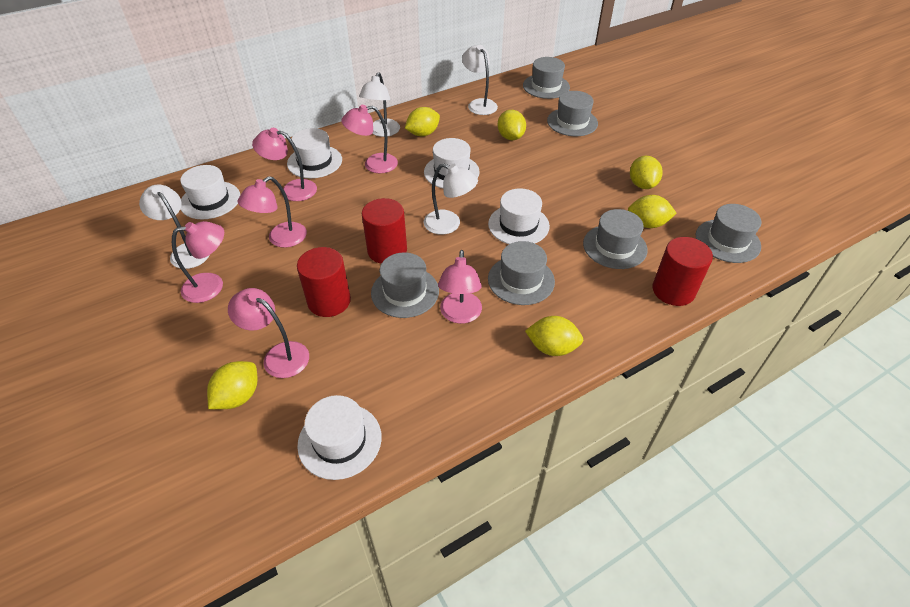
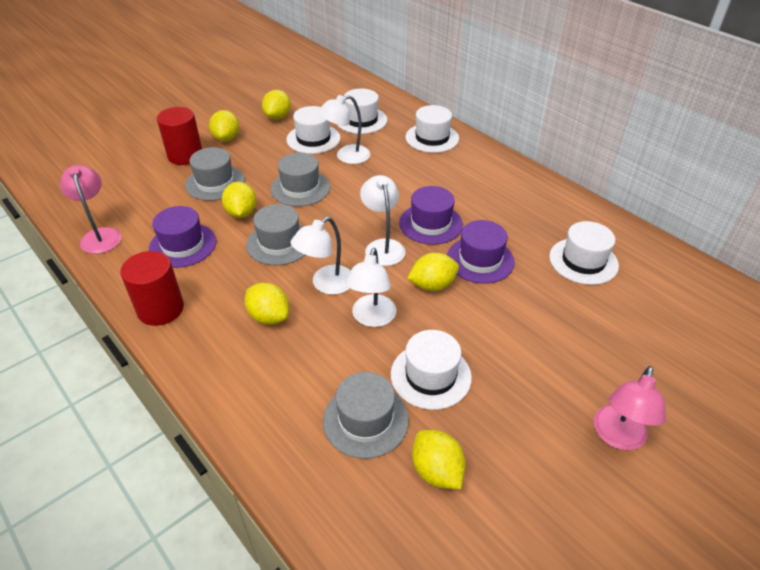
grey hat: [371,253,439,318] [488,241,555,305] [523,57,570,99] [547,91,598,136] [583,209,648,269] [696,204,761,263] = 6 -> [185,147,245,201] [246,204,305,265] [271,152,330,207] [323,372,409,459] = 4
pink lamp: [172,221,224,303] [228,288,309,378] [238,176,307,248] [252,128,317,201] [341,105,398,173] [438,250,482,324] = 6 -> [60,165,121,254] [594,366,666,450] = 2
purple hat: none = 0 -> [149,206,217,268] [399,186,463,245] [447,220,515,284] = 3
red cylinder: [297,247,351,317] [362,198,407,264] [652,237,713,306] = 3 -> [120,251,184,326] [157,107,202,165] = 2

